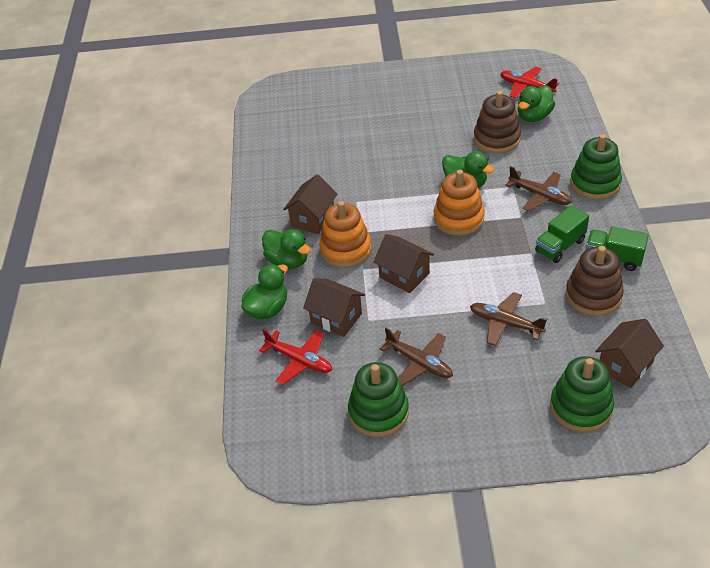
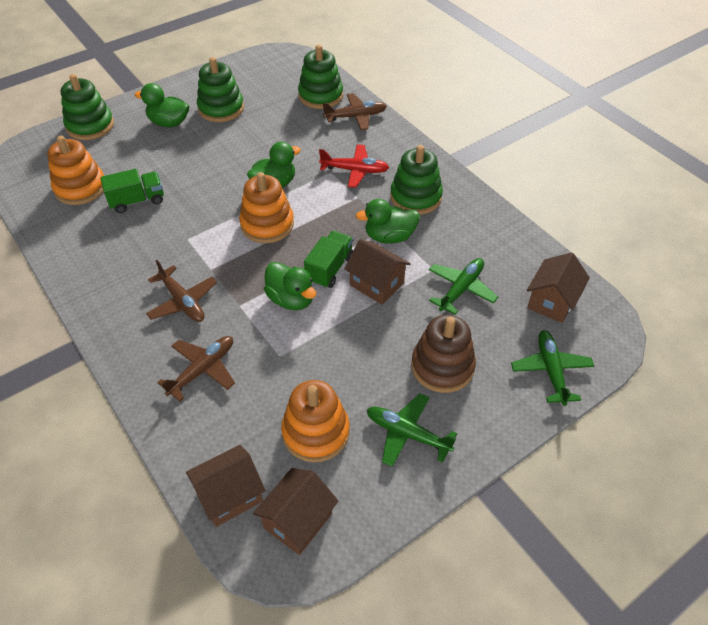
brown stacking toy: [474,91,521,153] [566,246,624,316] = 2 -> [411,315,476,393] = 1
green plane: none = 0 -> [367,393,457,467] [429,258,498,315] [511,330,594,406] = 3
green stacking toy: [348,362,409,437] [550,356,614,432] [570,134,622,200] = 3 -> [61,74,114,140] [197,57,244,122] [298,45,343,109] [390,145,443,215] = 4
orange stacking toy: [319,201,371,268] [434,170,485,236] = 2 -> [47,136,104,205] [239,172,294,243] [281,380,350,462] = 3
red plane: [259,329,332,385] [500,67,559,98] = 2 -> [319,144,389,188] = 1

